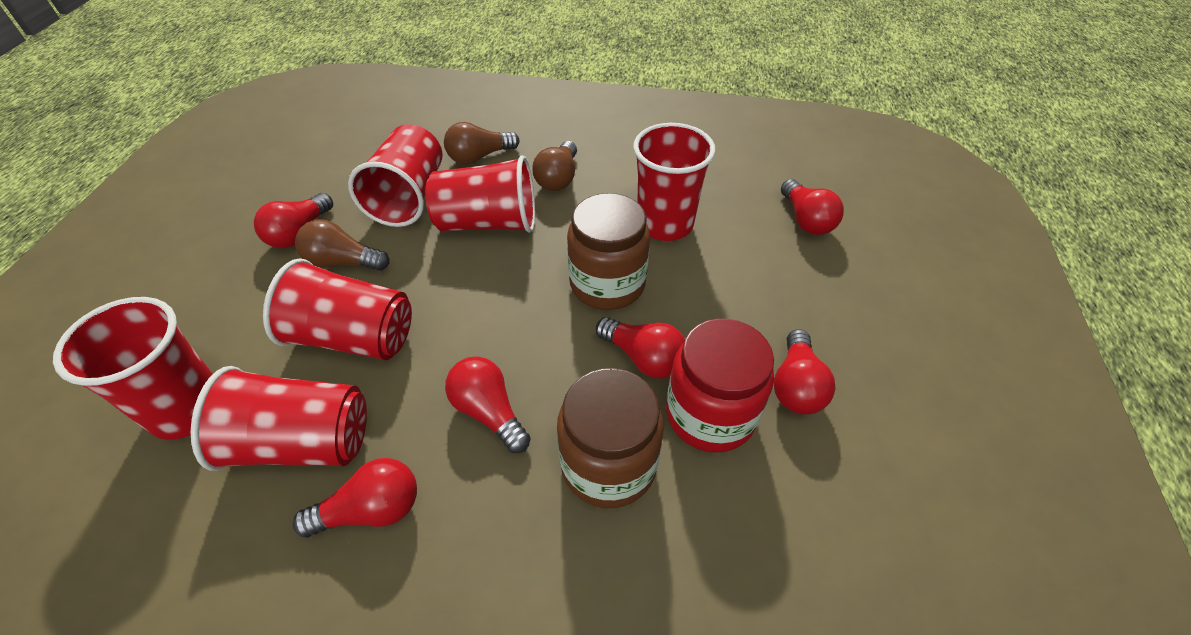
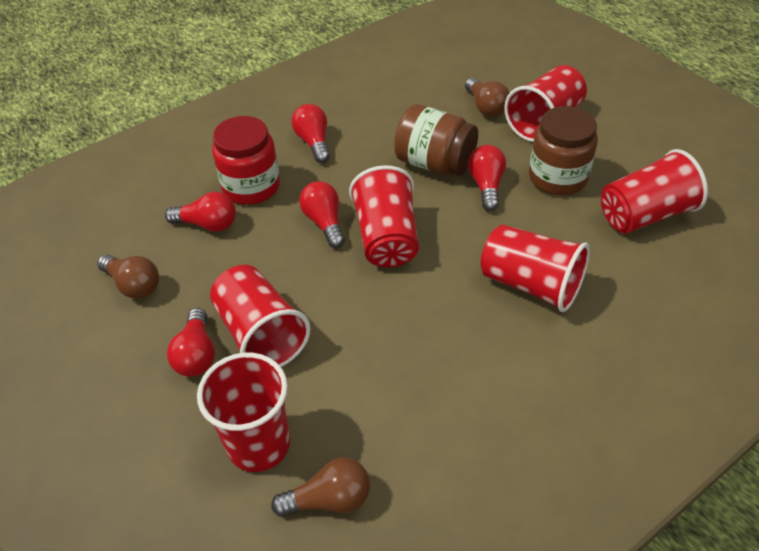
red light bulb: [254,193,333,248] [293,458,417,538] [445,356,531,453] [596,317,685,379] [774,329,836,415] [781,179,844,235] = 6 -> [165,192,236,232] [167,308,215,377] [291,104,330,163] [299,181,345,248] [468,145,506,211] = 5

